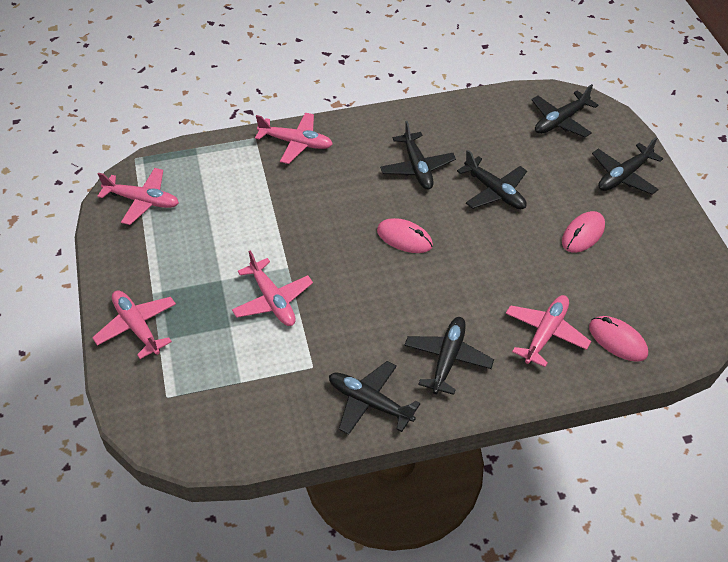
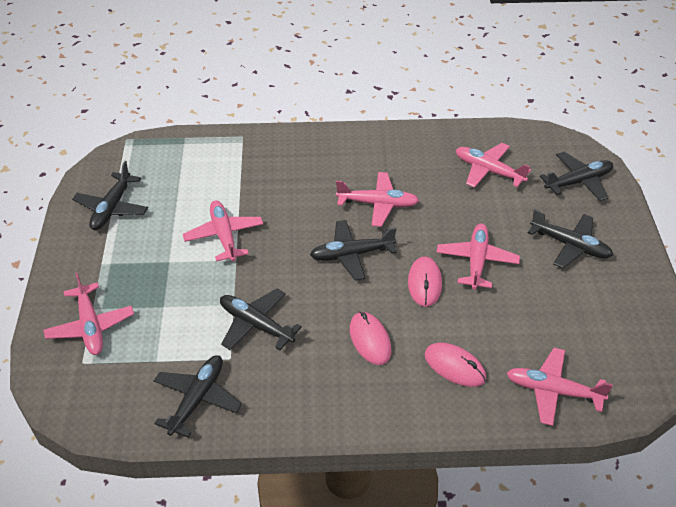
pink plane: [92,290,176,359] [97,168,179,225] [232,251,313,326] [255,113,333,164] [506,295,591,367] = 5 -> [44,273,134,355] [183,200,263,262] [336,172,419,227] [436,224,520,290] [456,143,531,188] [507,348,613,426] = 6

